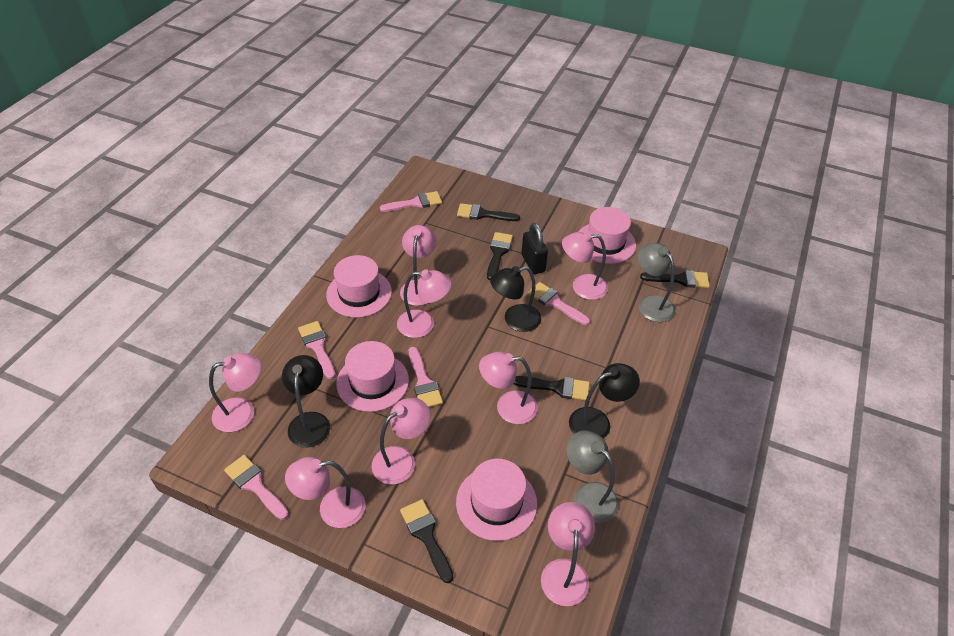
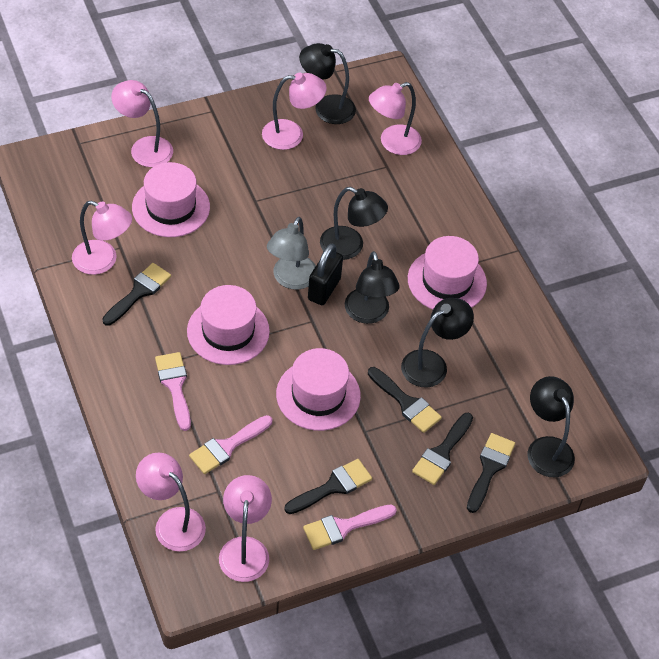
black lamp: [282,355,330,448] [490,266,541,332] [569,363,640,439] = 3 -> [299,43,356,124] [320,187,388,260] [345,251,400,324] [401,298,474,388] [527,376,575,477] = 5
grey lamp: [567,431,619,523] [638,243,675,322] = 2 -> [267,217,316,290] = 1
pink brush: [224,455,289,520] [298,321,335,379] [380,191,442,212] [409,347,443,407] [528,282,590,325] = 5 -> [155,352,191,431] [189,415,272,474] [303,504,397,550] = 3
pink lamp: [209,353,261,432] [285,457,366,528] [372,398,430,484] [397,269,452,338] [400,225,437,306] [479,352,538,424] [541,502,595,606] [562,231,608,300] = 8 -> [72,201,132,275] [111,80,173,167] [136,453,206,552] [219,475,272,582] [262,73,327,150] [369,82,422,155] = 6

